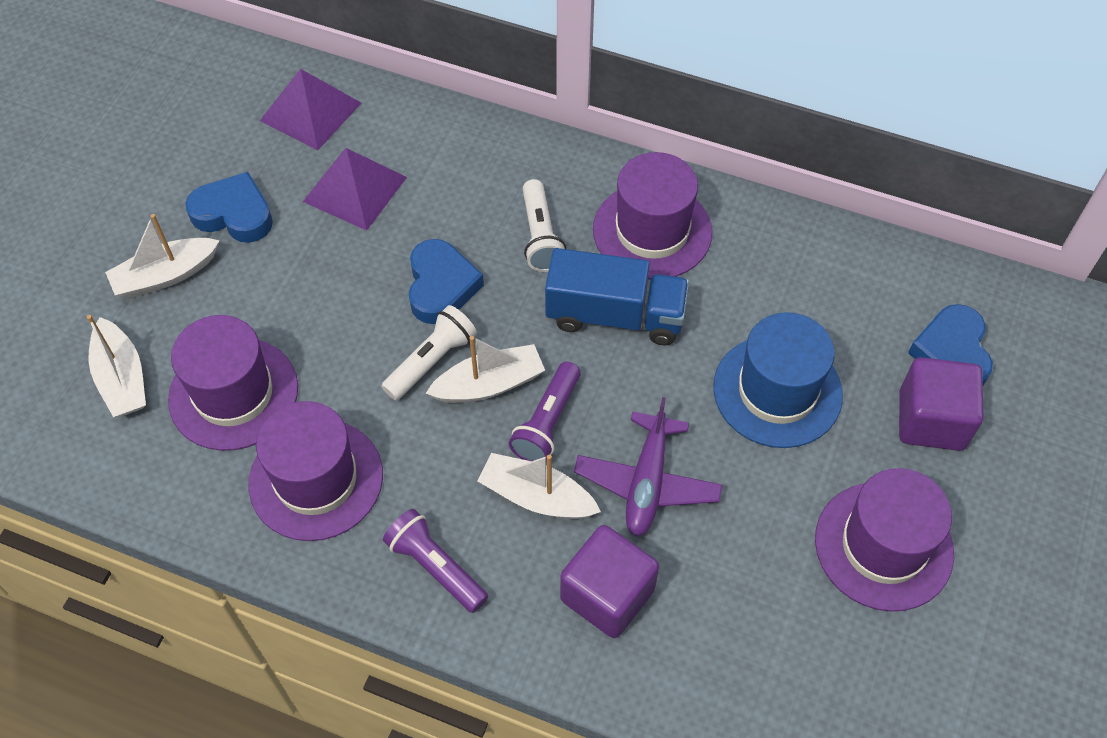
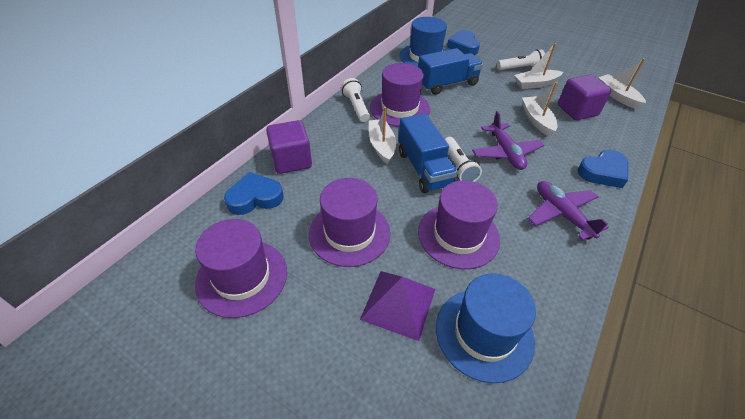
blue hat: [714,312,843,448] = 1 -> [399,17,447,67] [436,273,536,383] = 2
blue truck: [545,248,689,345] = 1 -> [398,113,458,193] [418,48,483,95] = 2
purple flashlight: [383,509,488,613] [509,362,581,461] = 2 -> none = 0
purple plane: [574,397,722,536] = 1 -> [472,111,544,170] [528,181,609,241] = 2
purple pyramid: [260,69,361,150] [303,148,407,231] = 2 -> [360,271,435,341] = 1
white flashlight: [381,305,477,400] [523,179,566,272] = 2 -> [341,78,370,122] [445,137,482,182] [497,50,545,70] = 3

